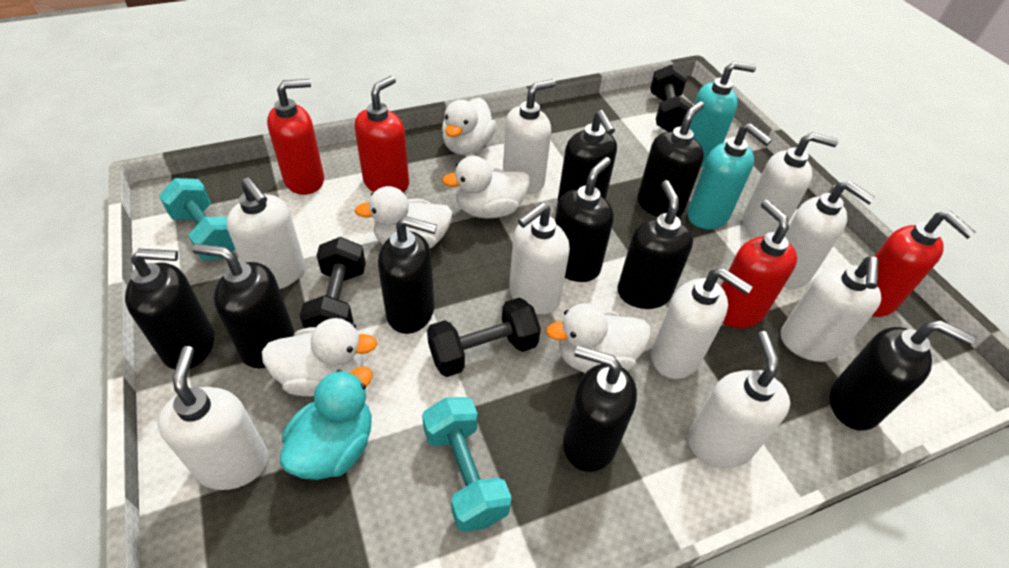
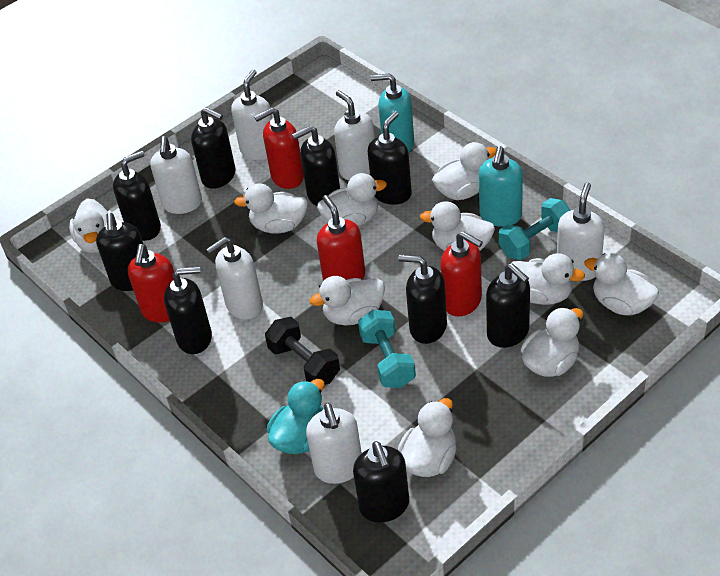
black dumbbell: [300,237,366,328] [427,298,541,377] [650,65,693,132] = 3 -> [265,317,340,385] = 1
white duck: [261,318,377,397] [355,186,452,248] [442,98,496,155] [442,156,530,219] [546,303,651,373] = 5 -> [69,198,113,253] [234,183,308,233] [310,276,385,326] [317,173,387,227] [398,398,457,477] [420,201,495,251] [432,142,496,200] [511,253,585,305] [521,307,583,377] [584,253,659,316] = 10
white soap dispenser: [158,346,268,490] [227,177,305,289] [503,79,556,194] [509,202,570,315] [652,268,753,379] [688,331,790,468] [743,132,838,238] [781,257,881,362] [784,181,876,288] = 9 -> [150,136,202,214] [206,237,263,320] [231,69,273,160] [306,403,362,484] [334,90,375,180] [557,182,605,281] = 6

